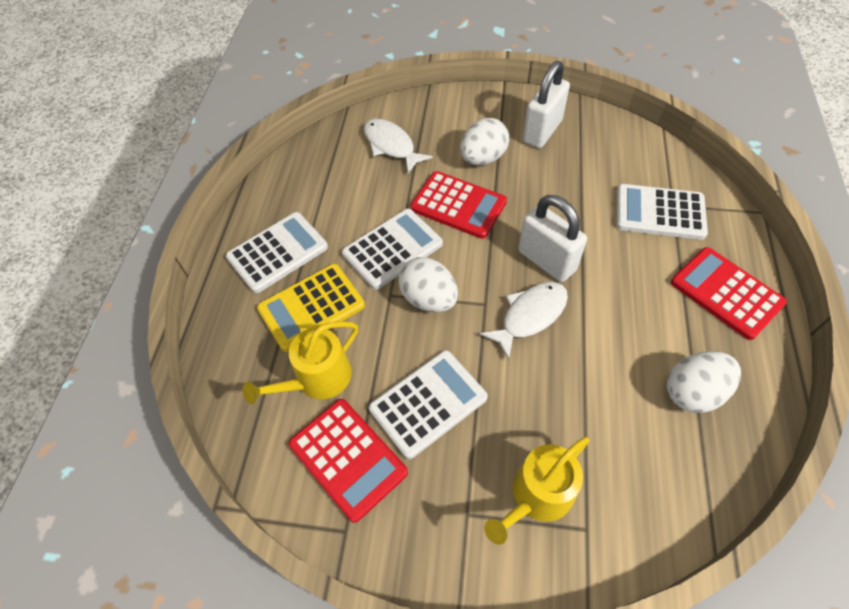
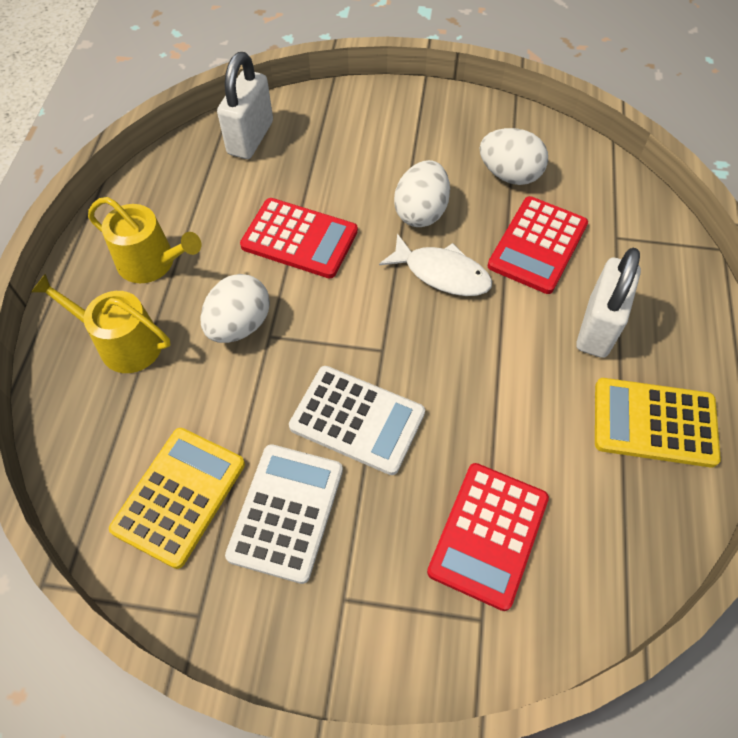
white calculator: [226,212,328,293] [342,209,443,290] [369,350,488,459] [616,184,708,240] = 4 -> [225,444,343,584] [289,366,425,475] = 2
white fish: [364,119,433,173] [480,282,568,360] = 2 -> [379,234,492,296] = 1
yellow calculator: [257,264,365,352] = 1 -> [109,428,245,569] [595,378,721,468] = 2

